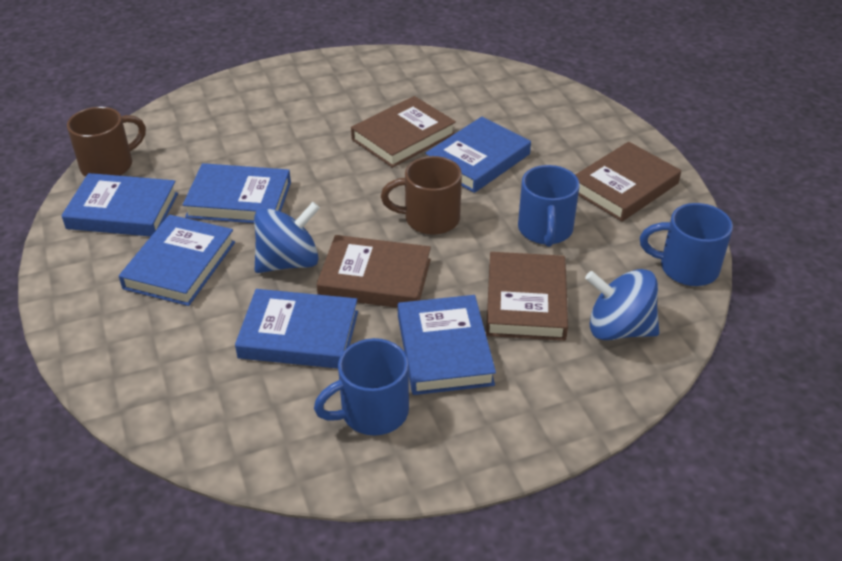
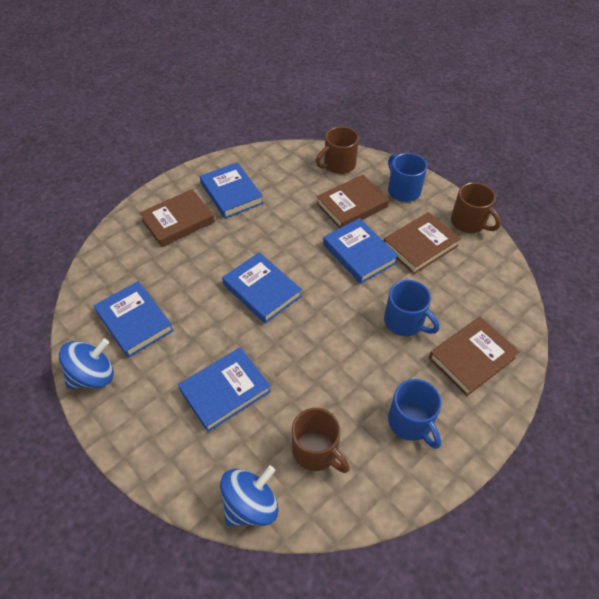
blue book: [61,173,178,237] [119,215,235,306] [183,163,291,223] [235,289,358,369] [398,295,496,395] [425,117,531,193] = 6 -> [94,281,174,358] [178,347,271,432] [200,162,263,219] [222,252,302,323] [323,218,398,284] = 5
brown mug: [67,107,146,177] [381,156,462,235] = 2 -> [292,408,350,473] [316,127,359,174] [451,182,501,233] = 3

